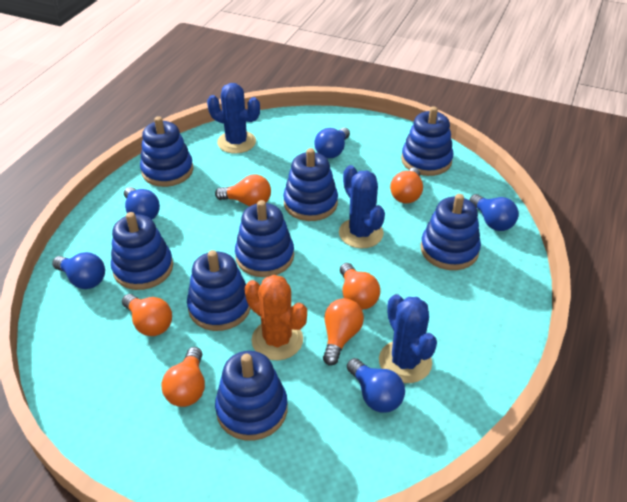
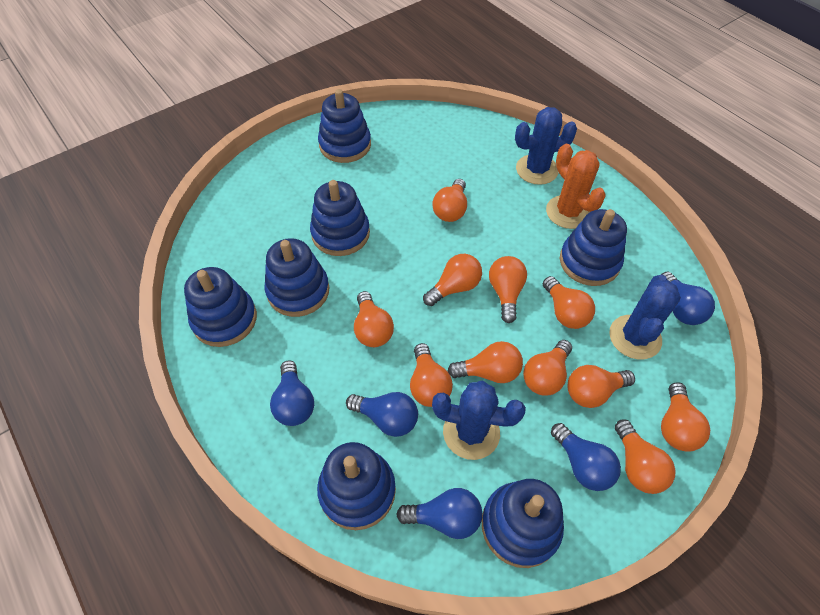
blue stacking toy: [111,212,173,290] [140,116,194,187] [187,250,251,331] [215,351,288,441] [235,200,294,277] [283,148,338,221] [401,106,453,176] [421,194,481,270] = 8 -> [184,267,257,347] [265,238,329,317] [310,180,370,256] [317,442,396,530] [318,89,371,163] [482,479,564,568] [560,209,627,286] = 7
orange light bulb: [122,294,172,336] [161,347,205,407] [215,175,271,207] [323,298,364,366] [340,263,380,310] [390,167,423,204] = 6 -> [354,291,394,347] [410,343,453,407] [423,254,482,306] [433,179,467,222] [448,341,523,383] [489,256,527,323] [523,340,572,396] [543,276,595,329] [568,365,635,408] [615,420,676,494] [661,382,710,452] = 11

